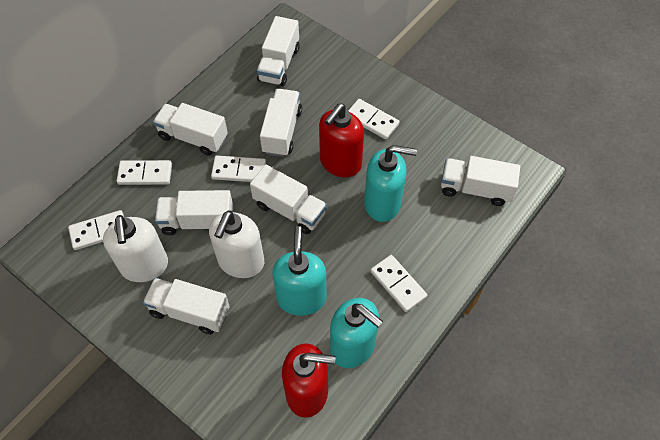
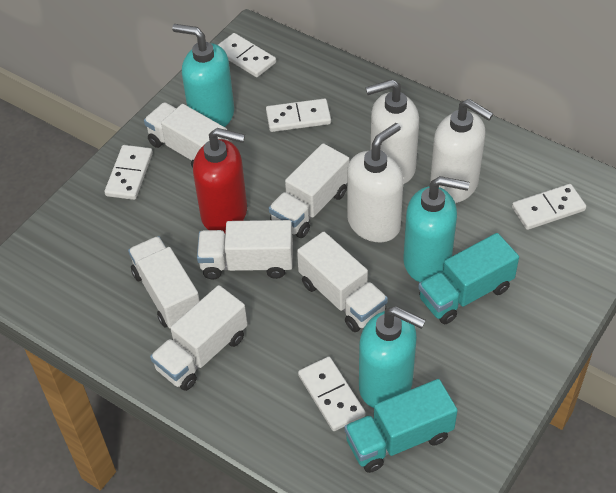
red soap dispenser: [282,343,336,418] [319,103,364,177] = 2 -> [193,128,247,233] = 1
turquoise truck: none = 0 -> [344,379,458,473] [418,233,519,324] = 2
white soap dispenser: [103,215,168,282] [209,210,264,278] = 2 -> [347,123,404,242] [365,79,419,184] [430,99,493,203] = 3
white truck: [143,278,230,334] [153,103,228,156] [155,190,233,235] [250,165,327,234] [257,16,300,86] [260,89,302,157] [441,156,520,206] = 7 -> [128,236,200,328] [144,102,229,168] [150,285,248,391] [197,220,293,279] [269,143,349,238] [297,232,388,332] = 6

